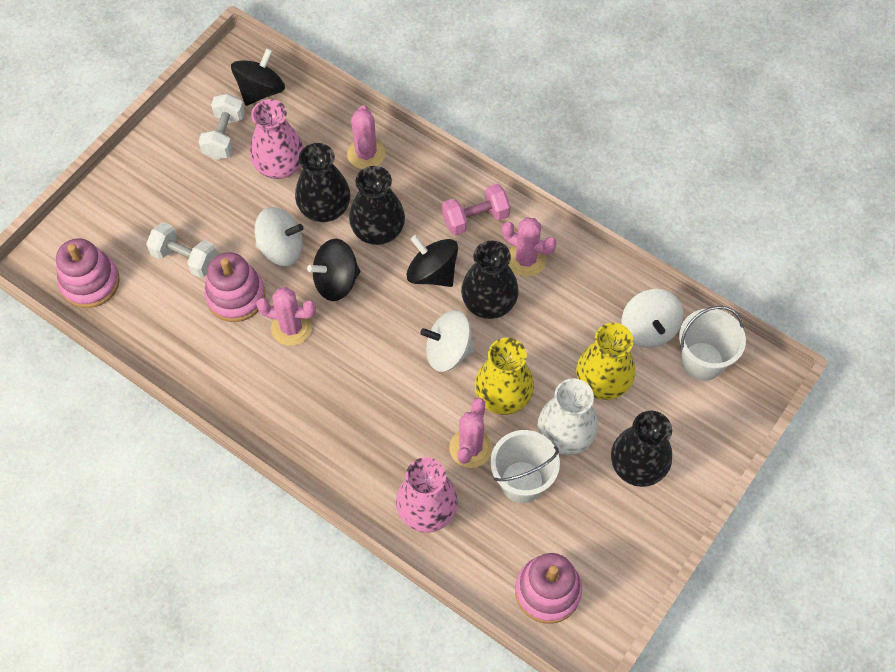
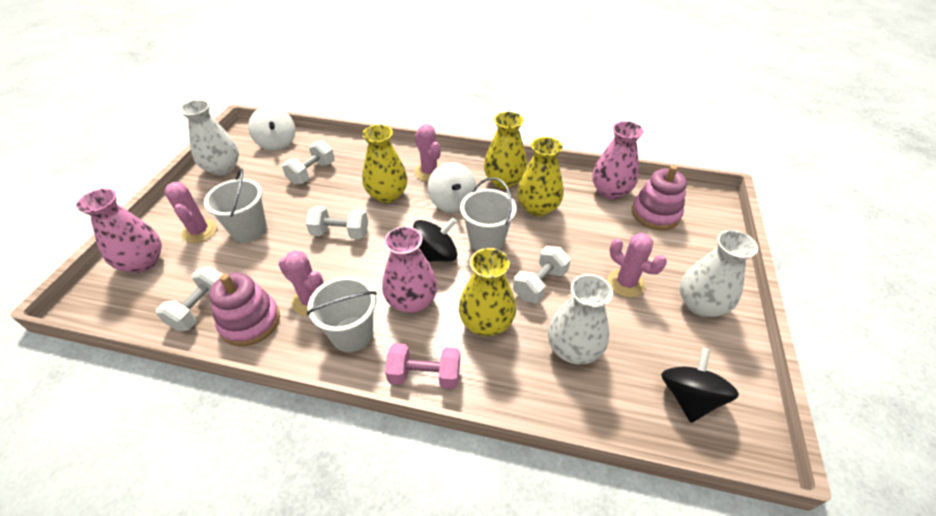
black spinning top: [231,48,285,106] [307,239,360,301] [407,235,458,287] = 3 -> [413,218,458,262] [661,347,739,423] = 2
black vase: [295,143,350,222] [349,166,405,245] [461,241,519,319] [611,411,672,487] = 4 -> none = 0
pink stacking toy: [56,238,120,308] [204,252,266,322] [515,553,582,624] = 3 -> [209,273,280,346] [632,165,687,230] = 2
pink vase: [250,99,304,179] [396,457,458,533] = 2 -> [76,189,162,273] [382,226,438,313] [592,121,644,199] = 3
white bucket: [490,430,560,503] [679,306,746,381] = 2 -> [204,168,267,242] [307,276,377,352] [460,177,517,251] = 3
white dumbbell: [146,222,217,278] [198,93,245,160] = 2 -> [156,266,223,331] [282,140,335,185] [306,206,368,239] [513,246,571,303] = 4
white spinning top: [255,207,303,266] [420,310,475,372] [621,289,683,348] = 3 -> [248,106,295,151] [428,162,476,213] = 2
white vase: [537,378,598,455] = 1 -> [179,100,239,176] [548,274,613,364] [680,230,758,317] = 3
yellow vase: [475,338,534,415] [576,323,635,400] = 2 -> [362,125,408,203] [459,248,516,336] [484,112,527,189] [517,137,564,217] = 4

